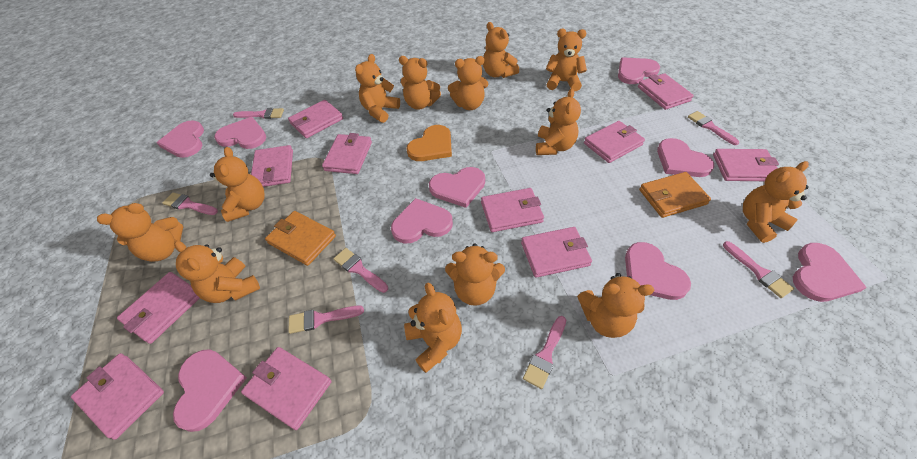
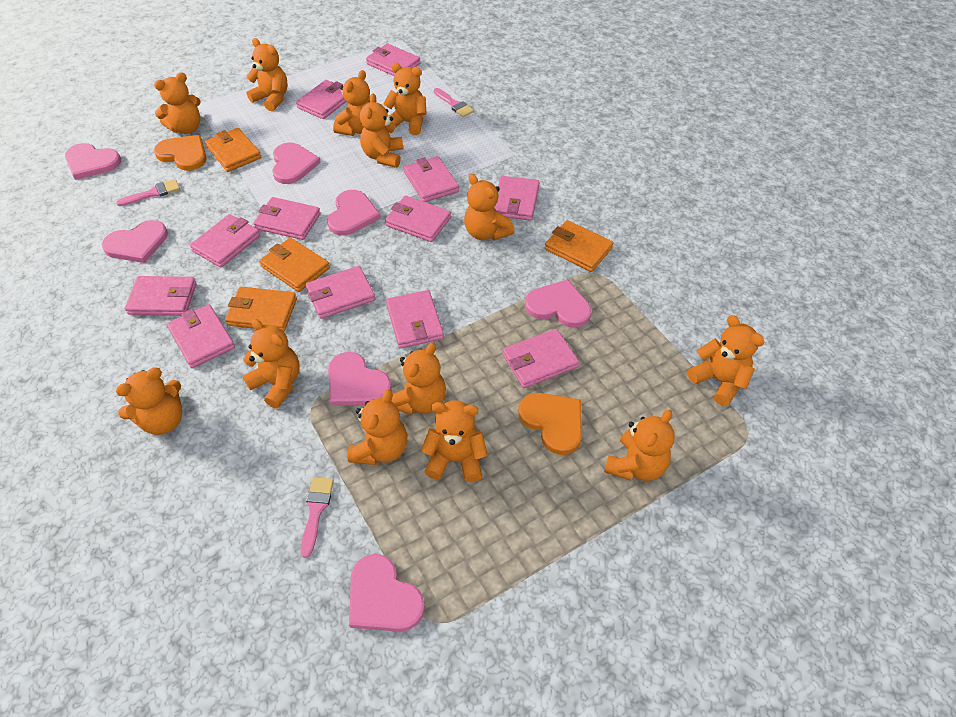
orange heart: [406,125,452,161] = 1 -> [154,135,207,171] [518,393,582,455] = 2
orange wallet: [265,211,336,266] [639,172,711,218] = 2 -> [205,128,261,172] [225,287,297,332] [259,238,330,292] [545,220,613,272] = 4
pink brush: [162,192,218,215] [233,108,284,119] [288,306,364,334] [333,248,388,293] [523,316,566,389] [688,111,739,145] [723,241,794,298] = 7 -> [116,179,180,206] [300,477,334,558] [434,88,474,117] = 3
pink heart: [157,120,204,158] [173,349,247,432] [214,117,266,149] [391,198,453,244] [429,167,485,208] [618,57,660,84] [625,242,691,300] [657,138,714,177] [793,243,867,302] = 9 -> [65,143,121,180] [102,220,168,263] [272,142,321,184] [327,190,381,236] [328,352,392,406] [349,554,425,632] [525,279,591,328] = 7
pink wallet: [71,353,164,440] [117,272,200,344] [241,347,332,430] [251,145,293,187] [288,100,343,138] [322,133,372,174] [481,188,544,232] [521,227,592,278] [584,121,645,163] [638,73,694,110] [713,149,779,181] = 11 -> [125,276,197,316] [167,304,235,368] [190,214,260,267] [254,197,321,240] [296,80,347,119] [305,266,375,319] [366,43,421,76] [385,196,451,242] [386,290,444,348] [404,156,459,202] [494,176,539,221] [502,329,579,388] = 12

